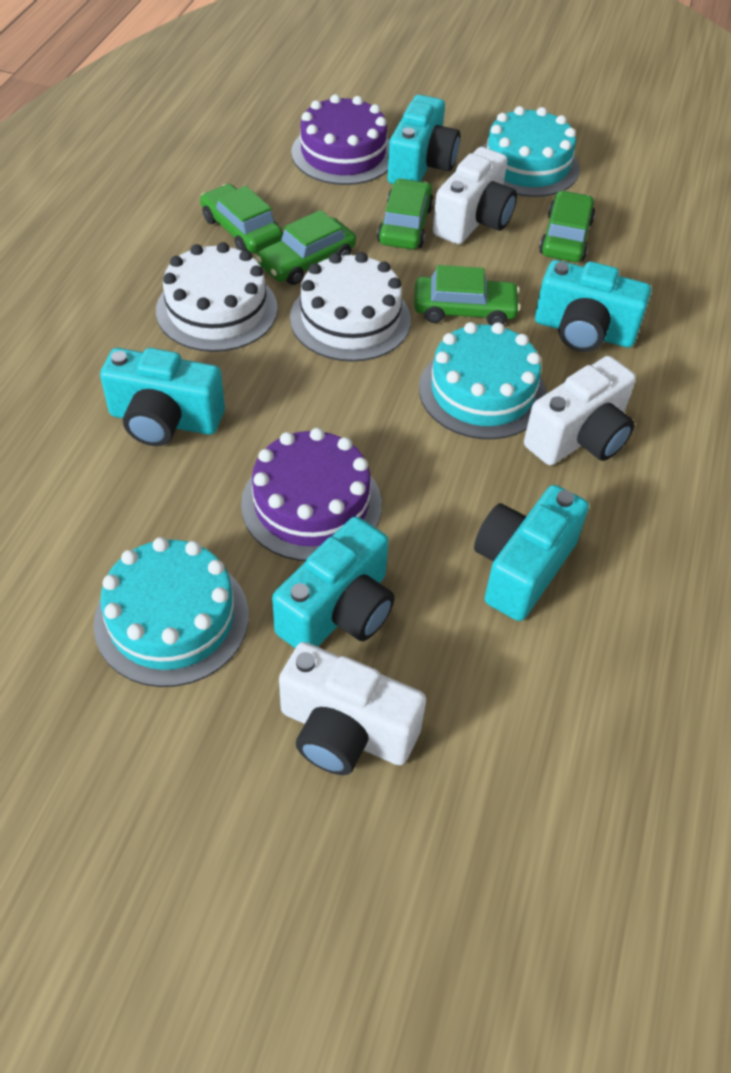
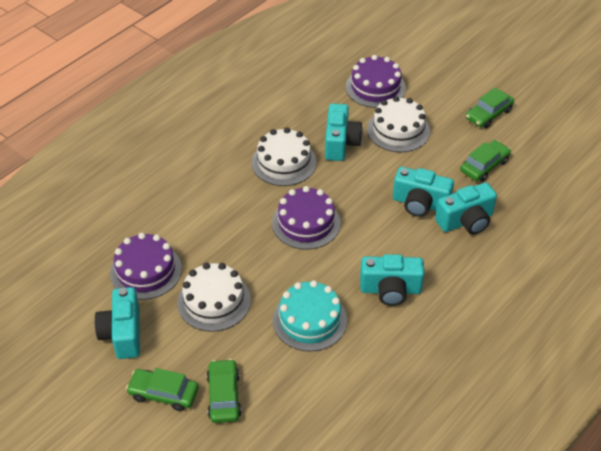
green car: [200,184,283,253] [256,210,356,285] [377,179,434,249] [414,265,521,325] [539,190,595,262] = 5 -> [126,368,199,411] [206,359,242,423] [460,140,511,182] [466,88,514,128] = 4
purple cake: [241,428,382,561] [291,94,390,185] = 2 -> [110,233,182,300] [272,186,340,249] [346,55,406,108] = 3
turquoise cake: [93,537,249,687] [419,322,546,439] [482,106,580,197] = 3 -> [273,280,347,352] = 1
white cake: [156,242,278,352] [290,252,411,362] = 2 -> [177,263,251,332] [252,127,316,186] [367,96,430,152] = 3
white camera: [279,642,426,775] [433,147,517,244] [524,356,636,465] = 3 -> none = 0

